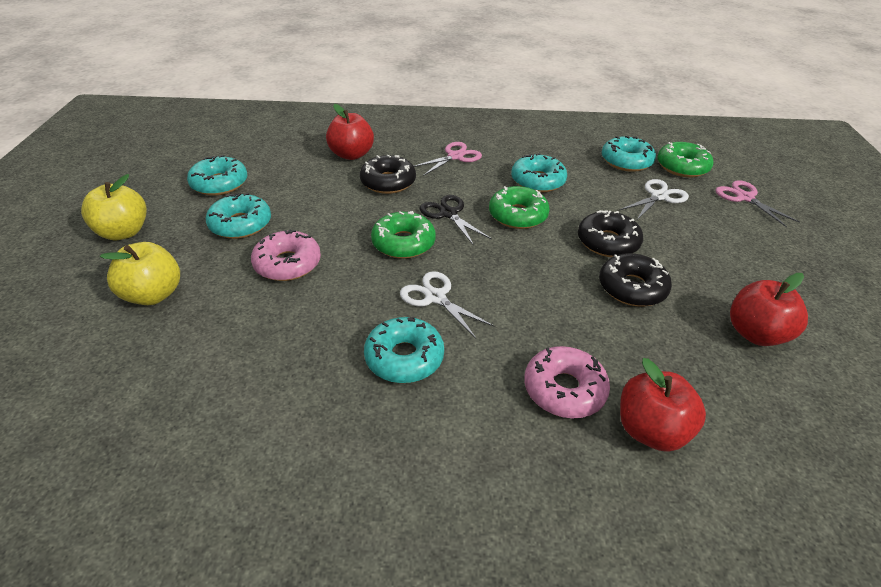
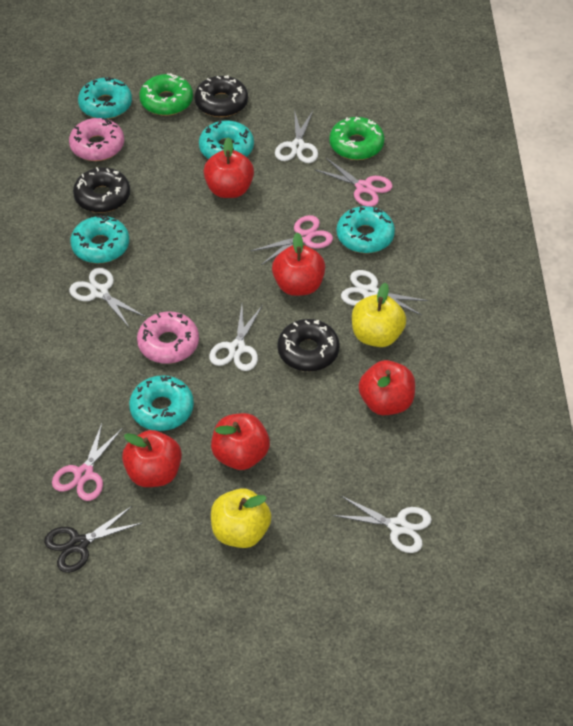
green donut: [371,211,436,259] [489,186,550,229] [657,142,714,177] = 3 -> [139,73,193,116] [329,117,385,160] = 2
pink scissors: [414,142,482,176] [715,180,800,227] = 2 -> [52,423,123,501] [251,215,333,265] [314,158,393,207] = 3
red apple: [326,104,374,160] [620,358,706,452] [730,273,808,346] = 3 -> [122,430,182,487] [203,137,254,198] [211,413,270,470] [272,232,325,296] [359,360,415,415] = 5
white scissors: [400,271,495,338] [619,179,689,221] = 2 -> [69,268,146,327] [209,305,263,371] [275,109,318,163] [333,496,432,553] [341,270,429,315] = 5

